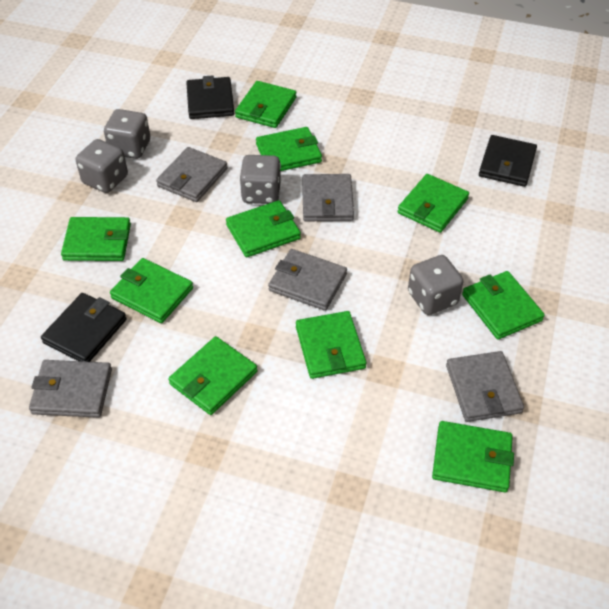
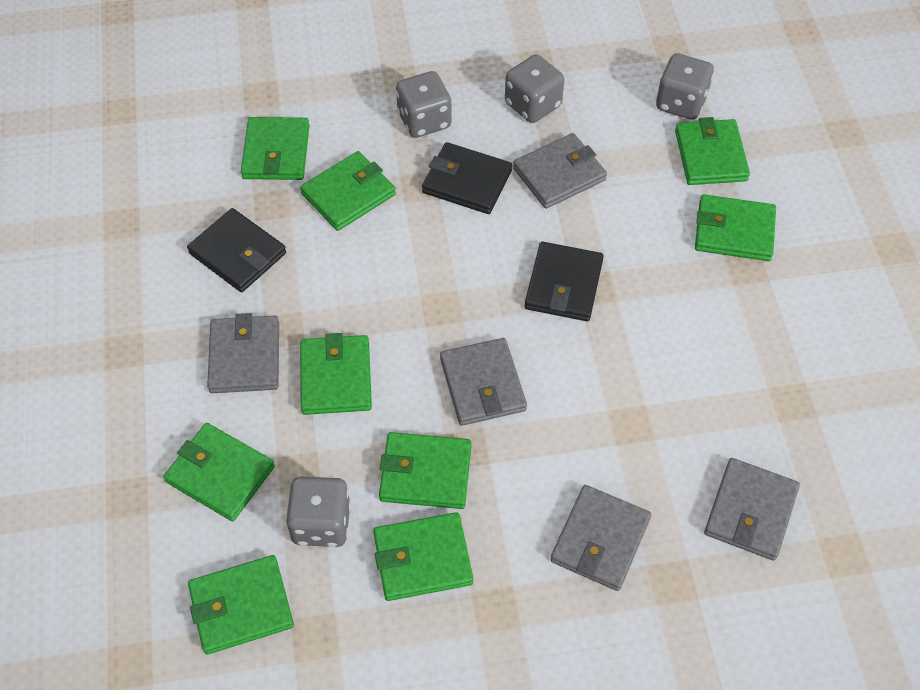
green wallet: [61,217,131,261] [110,258,193,323] [169,336,257,415] [226,200,301,258] [235,81,296,128] [256,127,322,171] [296,311,366,379] [398,174,469,233] [432,421,514,492] [462,271,545,340] = 10 -> [164,423,275,521] [188,555,294,654] [241,117,309,180] [300,151,396,231] [300,333,372,415] [373,512,473,601] [379,432,471,509] [675,117,750,185] [695,194,776,261] = 9

